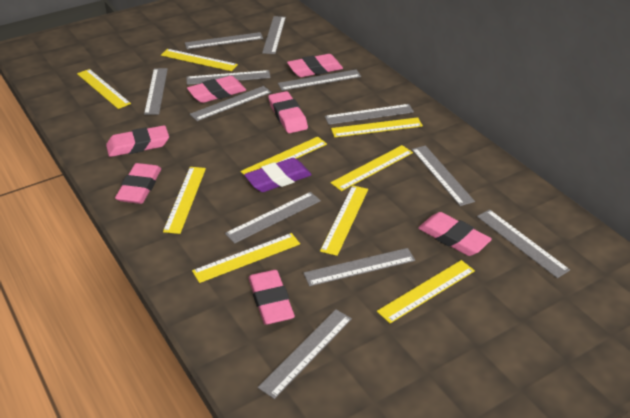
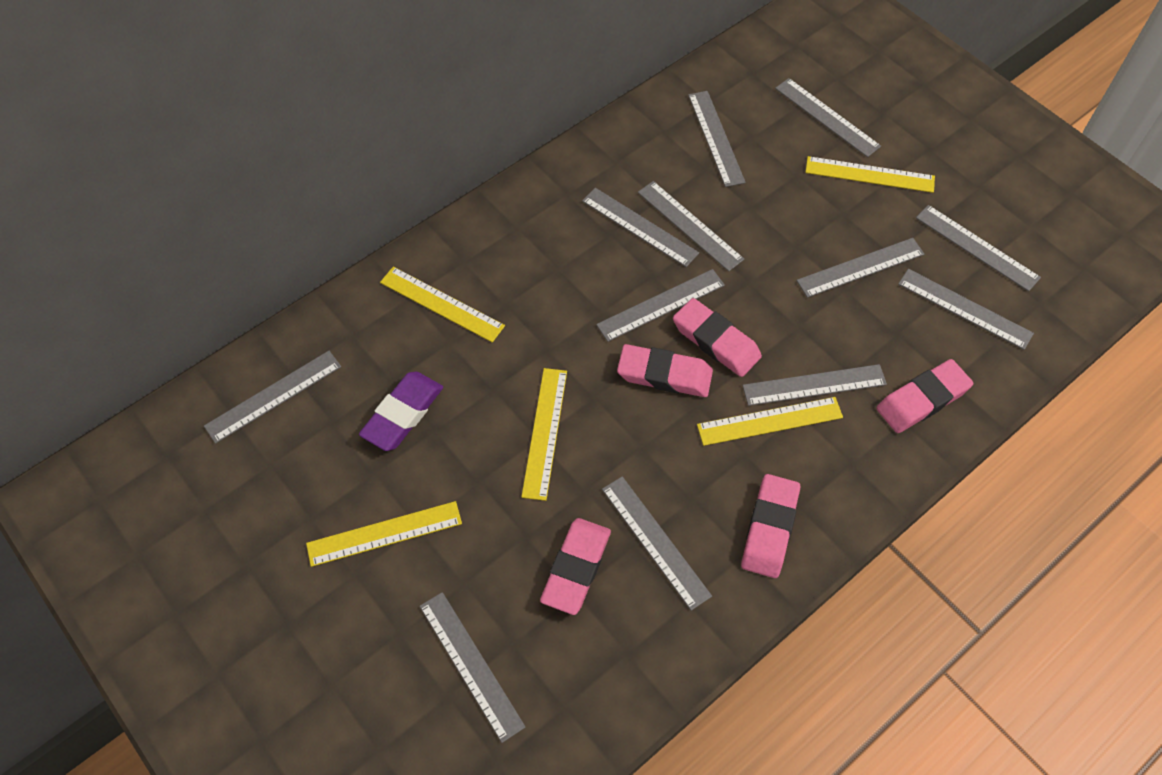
pink eraser: [106,125,169,157] [115,163,161,204] [187,76,246,103] [248,270,295,325] [268,91,308,133] [287,54,343,77] [418,212,492,256] = 7 -> [540,518,611,615] [617,344,713,397] [673,298,762,377] [741,474,800,578] [876,359,973,433] = 5
yellow ruler: [77,69,131,109] [161,49,238,71] [163,167,206,234] [192,233,300,283] [240,137,327,175] [320,185,368,256] [331,117,423,137] [331,145,413,191] [377,260,475,323] = 9 -> [306,501,462,567] [380,267,505,343] [521,368,567,501] [697,397,843,446] [805,156,935,193] = 5

